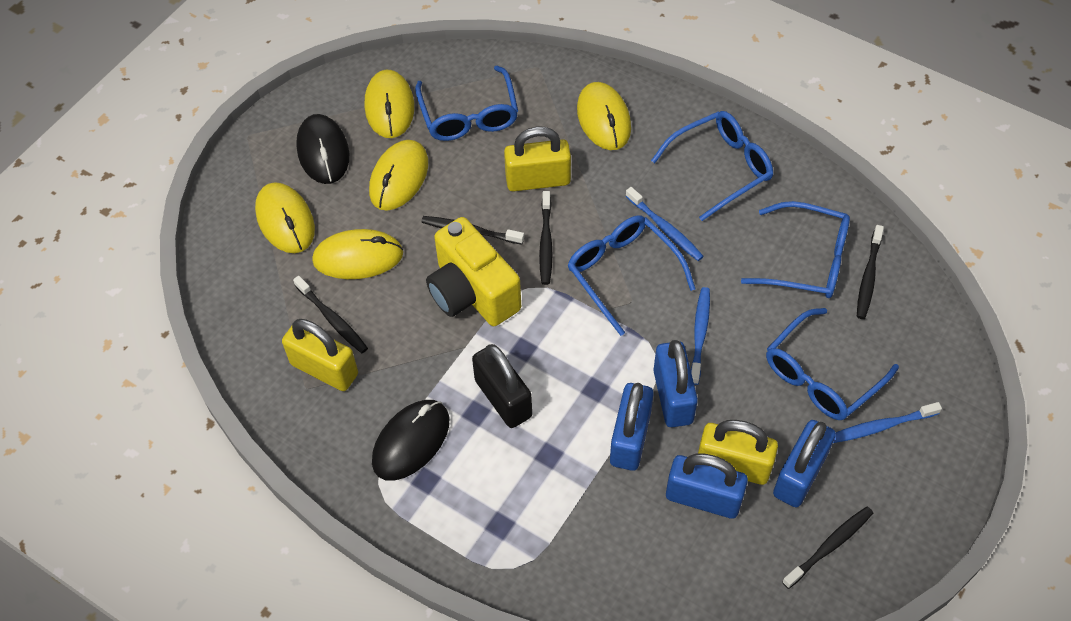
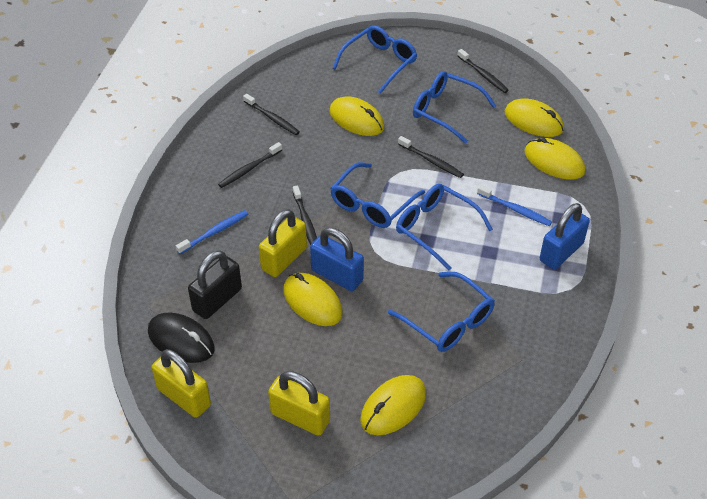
black mouse: [296,114,349,184] [372,400,449,481] = 2 -> [148,312,215,363] = 1
blue padlock: [610,383,654,471] [653,340,698,427] [666,454,748,519] [773,420,836,507] = 4 -> [310,228,364,291] [540,203,590,269] = 2
blue toothbrush: [626,187,704,261] [691,287,710,385] [833,402,942,443] = 3 -> [176,210,248,254] [477,185,552,226] = 2
yellow camera: [426,217,521,326] = 1 -> none = 0

